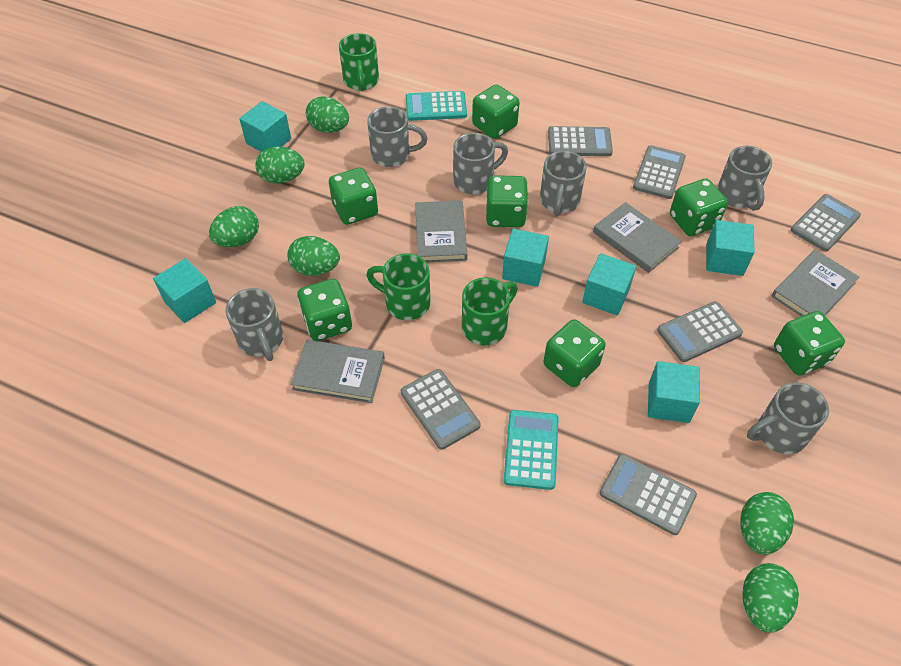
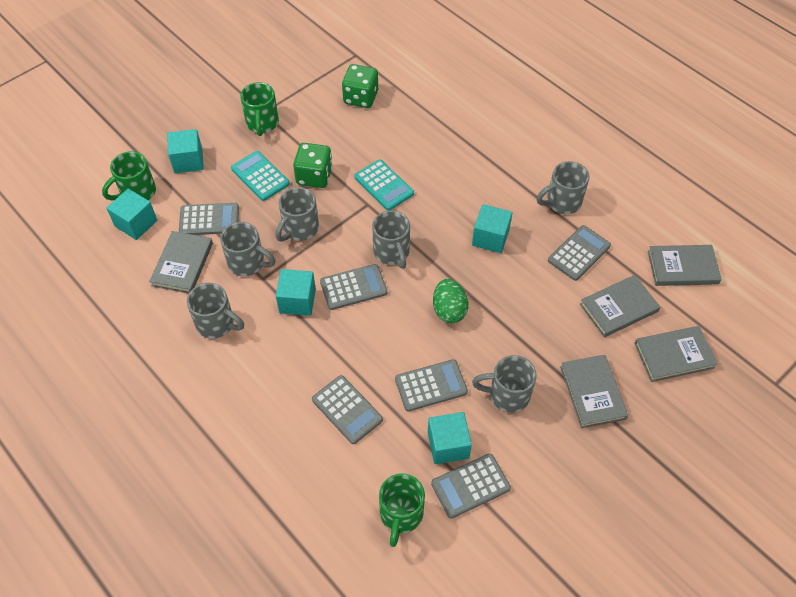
green dice: [297,279,352,341] [329,167,378,225] [472,84,520,139] [486,175,528,227] [543,319,606,387] [670,178,728,236] [774,311,845,376] = 7 -> [293,143,333,188] [342,64,378,108] = 2
green egg: [209,206,259,247] [255,146,304,184] [287,236,340,276] [306,96,349,133] [741,492,794,555] [743,563,799,633] = 6 -> [433,279,468,323] = 1
grey book: [291,340,385,403] [415,200,467,262] [593,202,681,273] [771,250,859,316] = 4 -> [149,231,213,294] [560,355,628,428] [580,275,660,337] [634,326,718,382] [648,245,722,286] = 5
turquoise cube: [153,258,216,323] [239,101,291,152] [502,229,549,287] [582,253,636,316] [648,361,700,423] [706,220,755,276] = 6 -> [106,189,157,240] [167,129,204,173] [276,269,316,316] [428,412,472,464] [472,204,513,253] = 5

